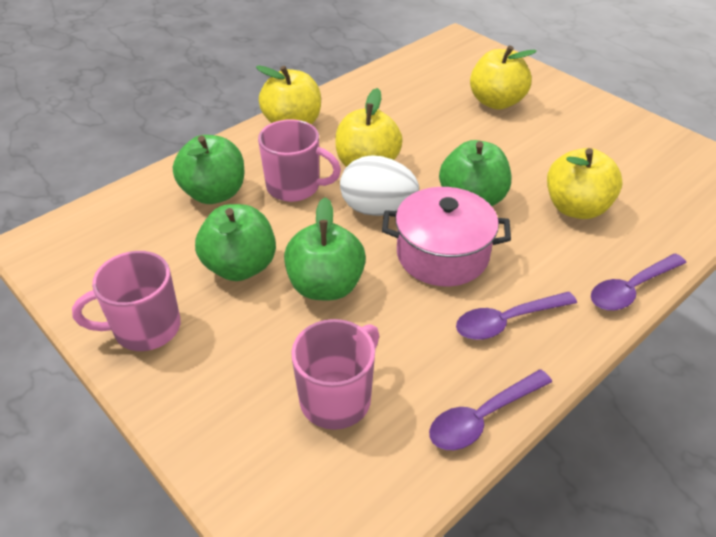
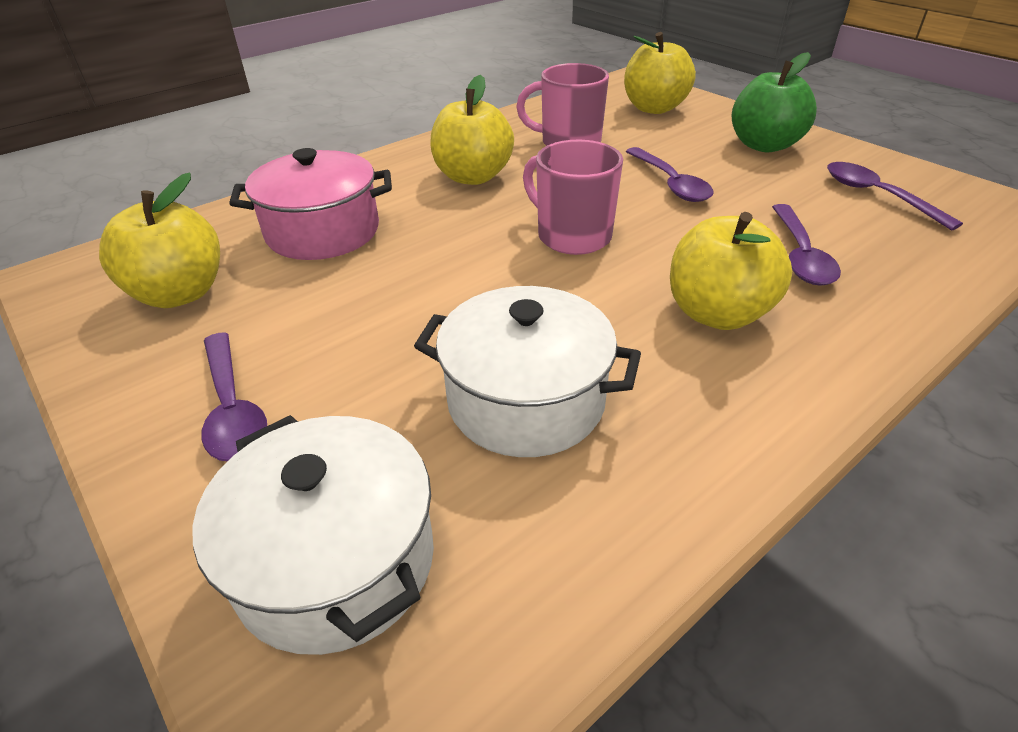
green apple: [173,135,244,204] [195,204,276,281] [284,197,366,300] [439,140,511,206] = 4 -> [732,52,817,152] = 1
pink mug: [72,251,181,351] [258,119,341,202] [291,319,379,430] = 3 -> [516,63,609,146] [523,140,623,255] = 2
purple spoon: [429,369,552,450] [456,292,577,340] [591,253,687,311] = 3 -> [201,332,267,461] [626,147,713,202] [772,204,841,286] [827,162,963,230] = 4
white egg: [340,155,419,216] = 1 -> none = 0
white pot: none = 0 -> [192,415,434,655] [414,286,641,457] = 2

